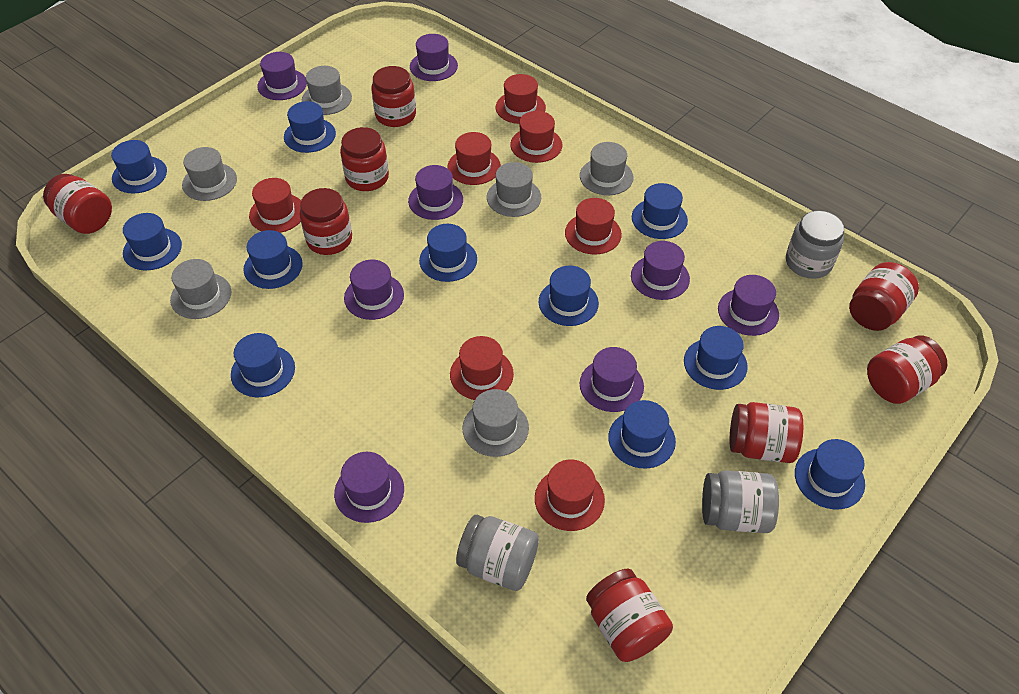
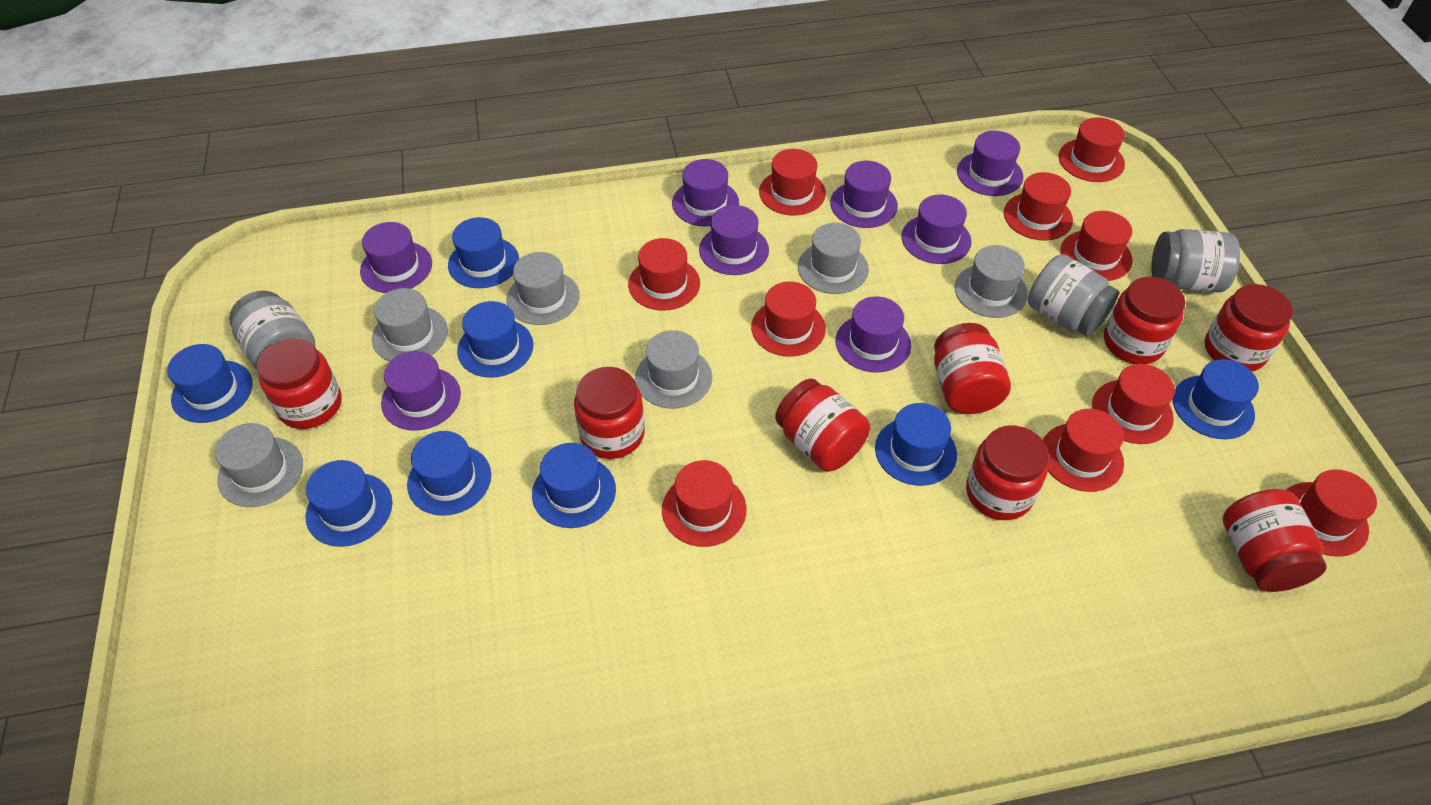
blue hat: [111,140,167,193] [123,213,182,270] [231,333,295,397] [243,230,303,289] [284,101,336,153] [419,224,477,282] [539,265,599,326] [608,400,676,469] [632,183,688,239] [684,326,748,390] [795,439,865,509] = 11 -> [167,344,253,423] [305,460,392,547] [407,431,491,516] [448,217,519,288] [457,301,533,378] [532,443,616,528] [875,403,957,486] [1173,359,1259,439] = 8
red hat: [249,178,301,233] [448,132,501,185] [450,336,514,400] [496,74,546,124] [510,111,563,163] [535,459,605,531] [565,198,622,255] = 7 -> [628,238,700,311] [662,460,746,547] [751,281,826,357] [759,149,826,215] [1004,172,1073,241] [1043,409,1124,492] [1058,117,1125,182] [1060,211,1132,281] [1092,364,1175,444] [1286,469,1377,557] = 10

